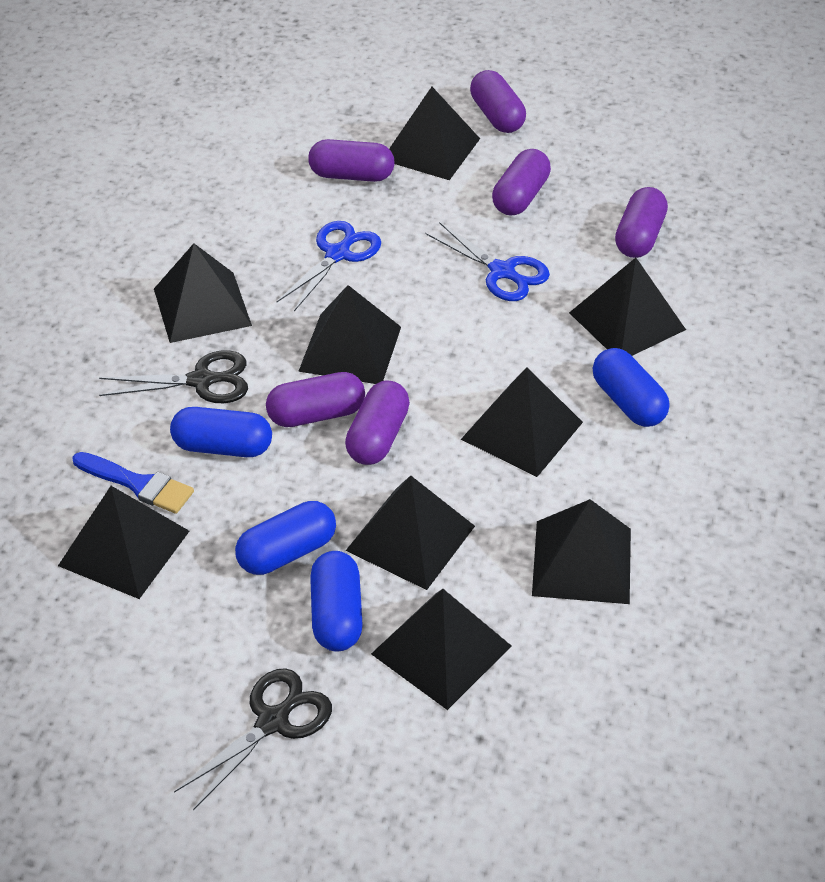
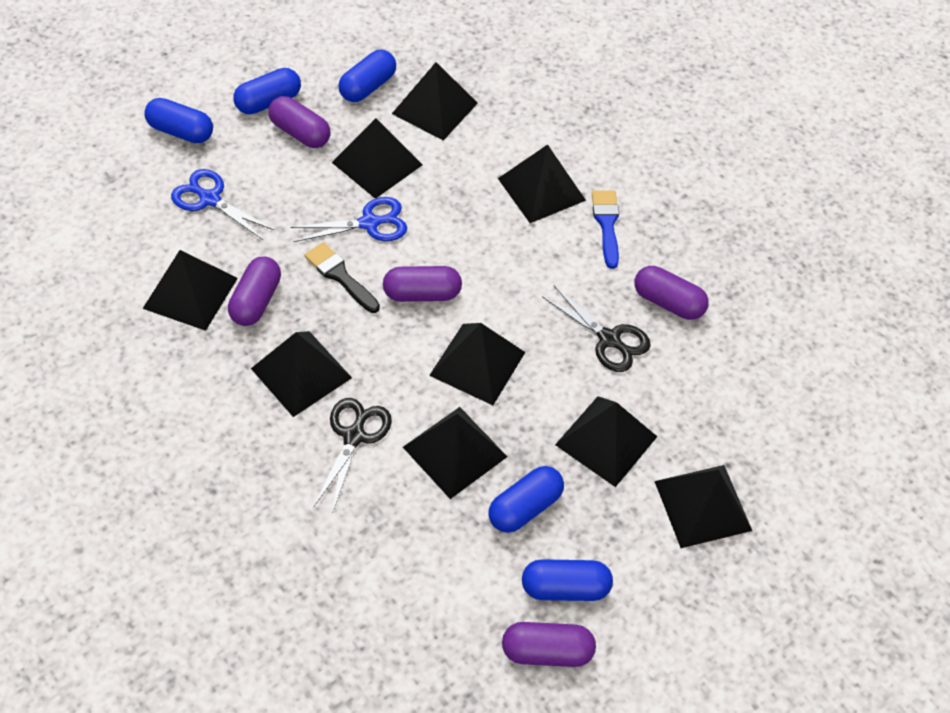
black brush: none = 0 -> [305,242,380,313] = 1
blue capsule: [170,407,272,457] [235,501,336,575] [310,551,363,651] [593,348,669,427] = 4 -> [144,98,213,143] [233,68,301,114] [339,50,396,102] [488,466,564,533] [522,559,613,601] = 5
purple capsule: [266,372,365,427] [308,139,394,182] [345,380,410,465] [470,70,526,133] [492,149,551,216] [615,187,668,258] = 6 -> [228,256,281,326] [268,96,331,148] [383,266,462,302] [502,622,596,667] [634,266,709,320] = 5

